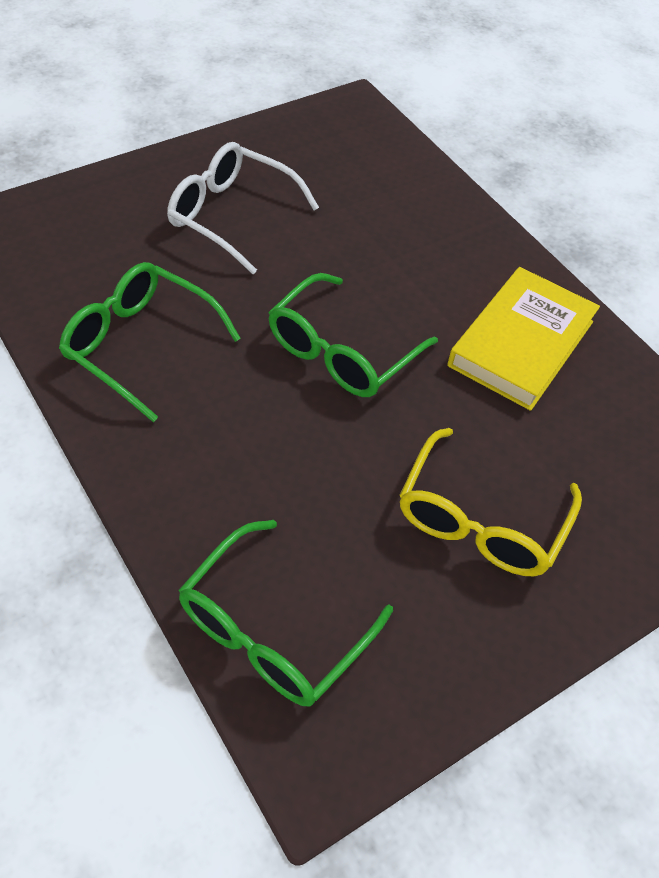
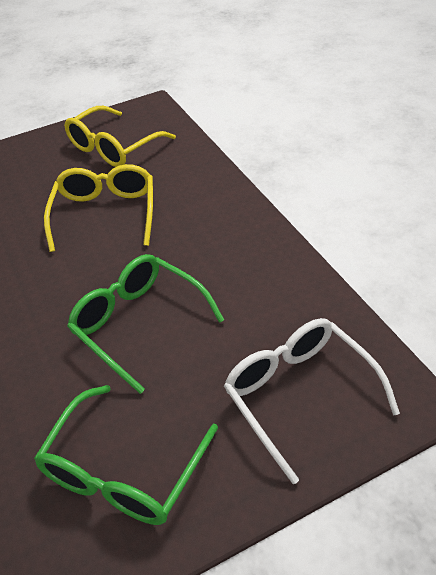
green glasses: [59,262,241,422] [178,520,393,706] [268,273,438,397] = 3 -> [34,385,218,525] [67,254,224,394] = 2
yellow book: [448,267,600,411] = 1 -> none = 0
yellow glasses: [399,428,582,576] = 1 -> [44,164,153,252] [64,106,176,167] = 2

